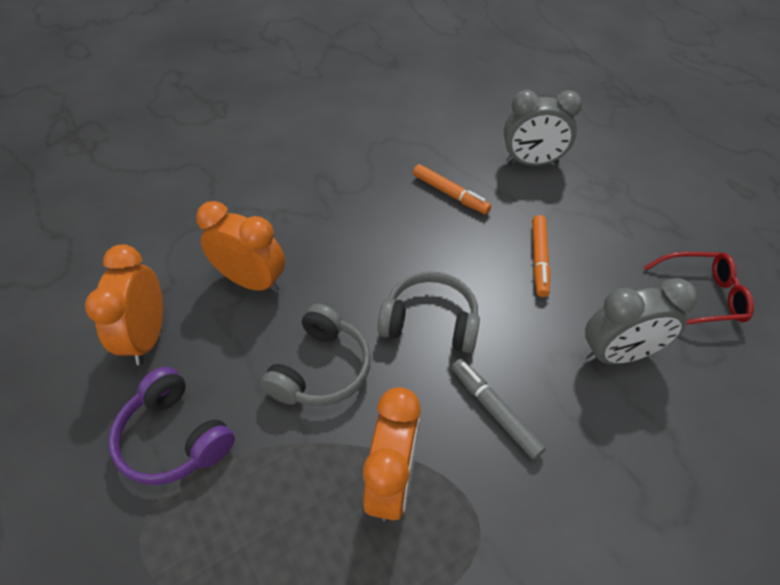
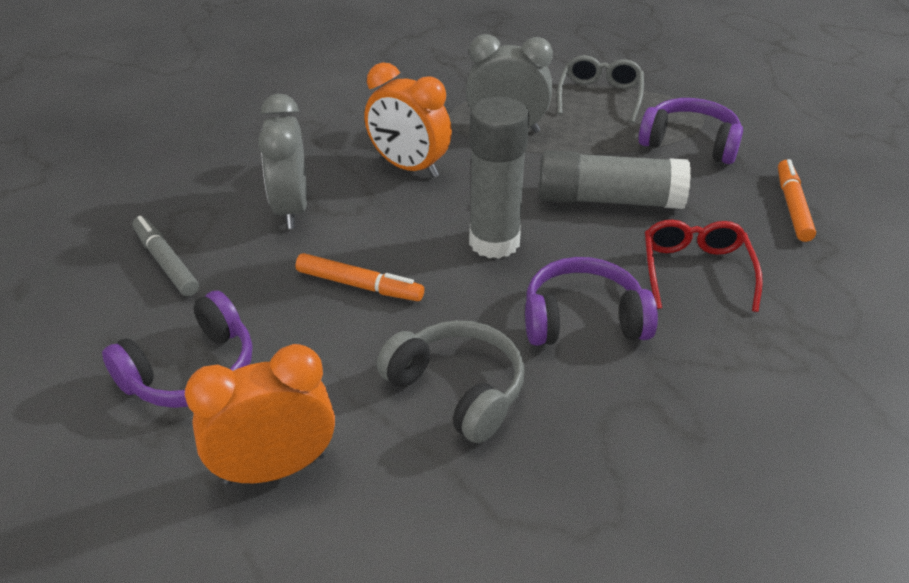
grey glasses: none = 0 -> [557,55,644,123] = 1
grey glue stick: none = 0 -> [469,97,529,259] [539,150,691,209] = 2
grey headphones: [260,304,371,406] [378,271,480,353] = 2 -> [377,320,524,443] = 1
orange clock: [85,245,163,365] [196,201,285,293] [363,387,421,522] = 3 -> [185,344,335,485] [364,62,452,178] = 2
purple headphones: [108,367,235,485] = 1 -> [102,290,252,408] [525,257,658,346] [638,98,743,164] = 3

